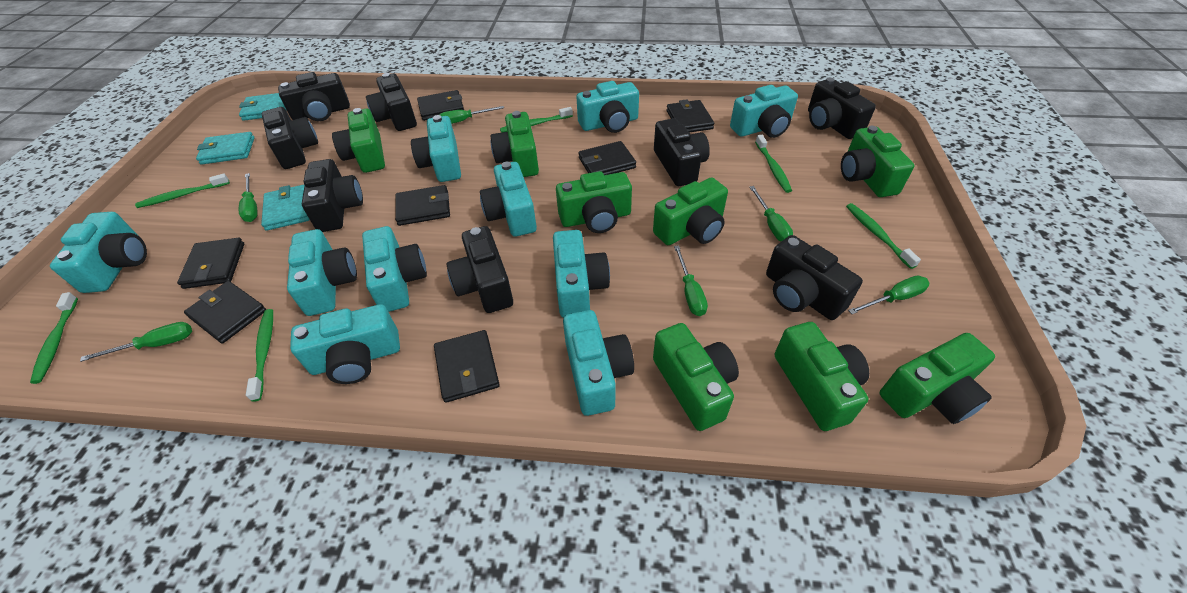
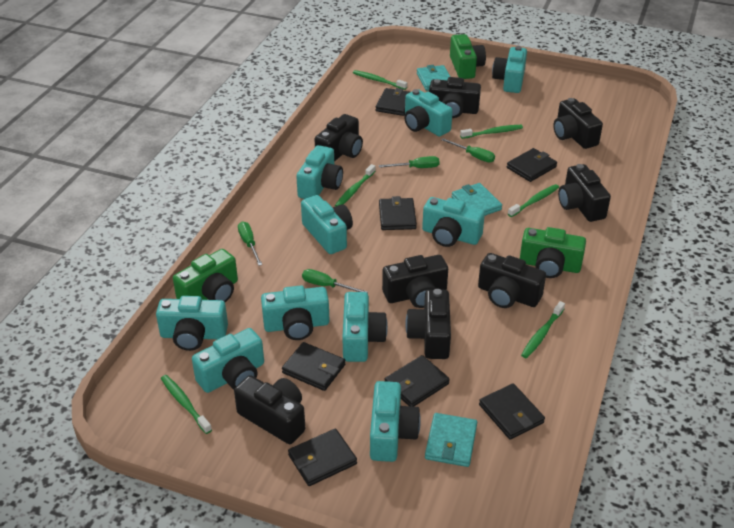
green camera: [332,108,385,173] [490,111,539,177] [556,171,632,233] [653,178,728,245] [653,323,739,431] [775,322,869,431] [841,126,915,197] [880,333,995,424] = 8 -> [173,249,238,302] [450,34,486,79] [520,227,586,278] = 3
green screwdriver: [80,322,192,362] [239,173,258,222] [439,106,504,124] [674,245,708,316] [750,186,793,242] [848,276,929,314] = 6 -> [238,222,262,266] [302,269,368,293] [379,156,440,168] [441,138,495,162] = 4

